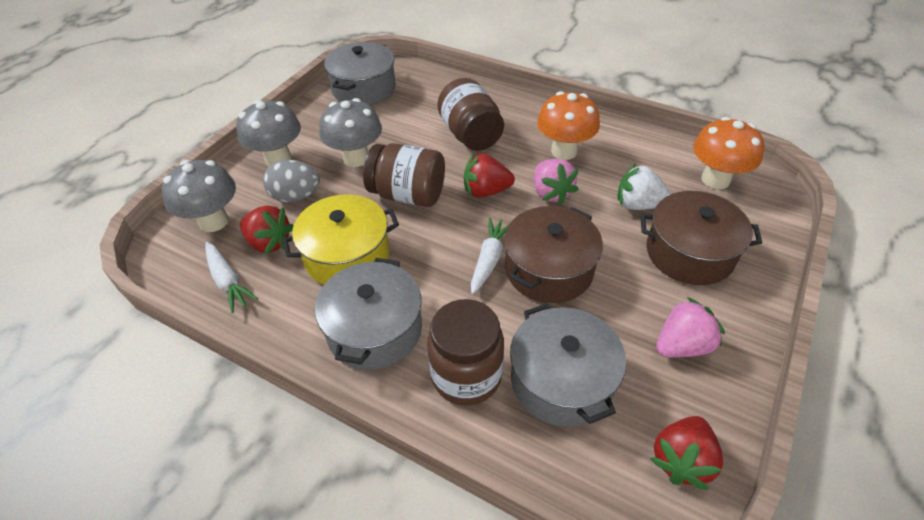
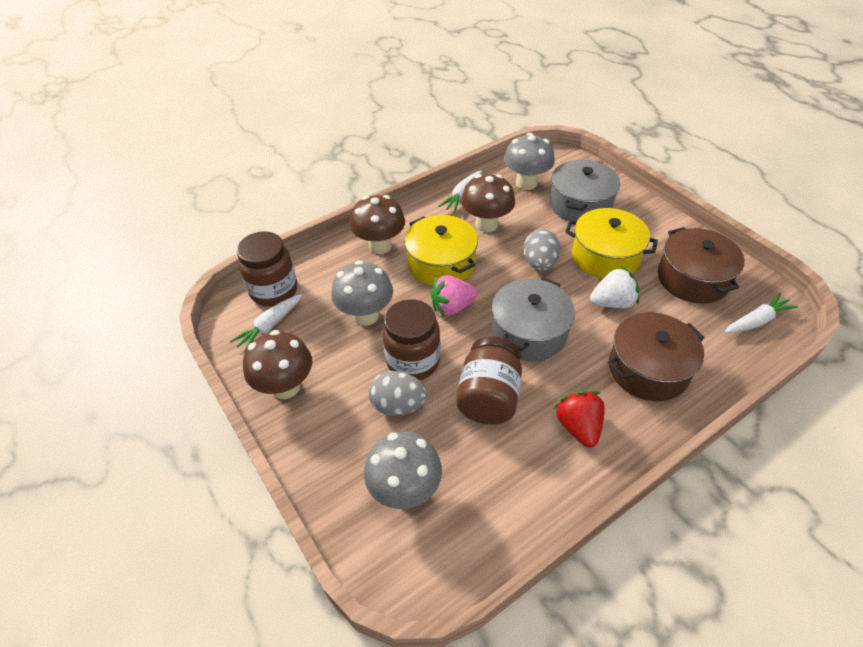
brown mushroom: none = 0 -> [243,330,312,399] [350,195,405,254] [461,174,515,232] = 3
grey egg: [263,160,320,202] = 1 -> [368,371,427,416] [523,229,561,271] = 2
grey pot: [315,258,422,370] [324,42,396,105] [510,303,626,427] = 3 -> [492,278,575,361] [550,160,620,221] = 2
orange mushroom: [537,91,600,160] [693,117,764,189] = 2 -> none = 0
pink strawberry: [534,159,579,205] [656,297,725,358] = 2 -> [430,275,477,316] = 1
red strawberry: [240,205,293,254] [464,154,515,198] [650,416,723,490] = 3 -> [555,391,605,448] = 1
white carrot: [205,242,258,313] [471,217,509,294] = 2 -> [230,294,302,352] [439,170,482,212] [725,293,798,333] = 3
yellow pot: [282,194,399,285] = 1 -> [404,215,478,286] [565,208,658,279] = 2

